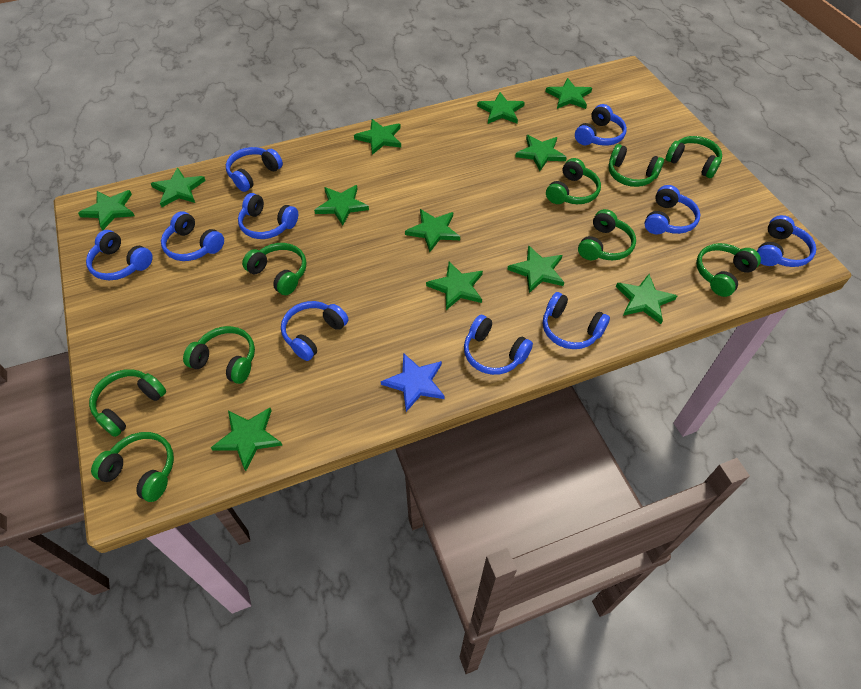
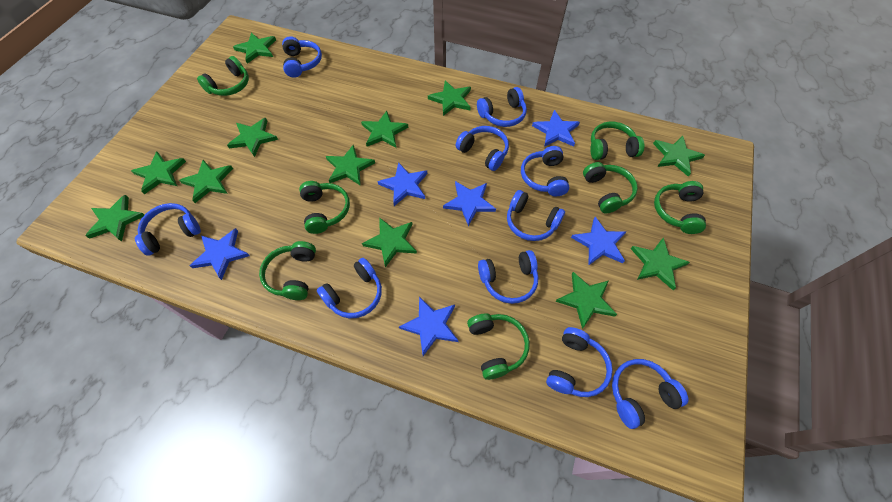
blue star: [381,353,445,412] = 1 -> [190,228,250,280] [377,162,427,206] [399,297,459,356] [443,181,496,226] [532,110,580,147] [571,217,627,265] = 6
green headphones: [89,369,166,437] [91,432,174,502] [183,326,255,384] [242,243,306,295] [546,158,601,204] [578,209,636,260] [608,144,664,187] [666,136,722,178] [696,243,761,297] = 9 -> [197,56,249,96] [259,241,316,300] [299,181,350,234] [467,313,530,380] [583,162,638,214] [590,122,644,160] [654,181,706,234] = 7

